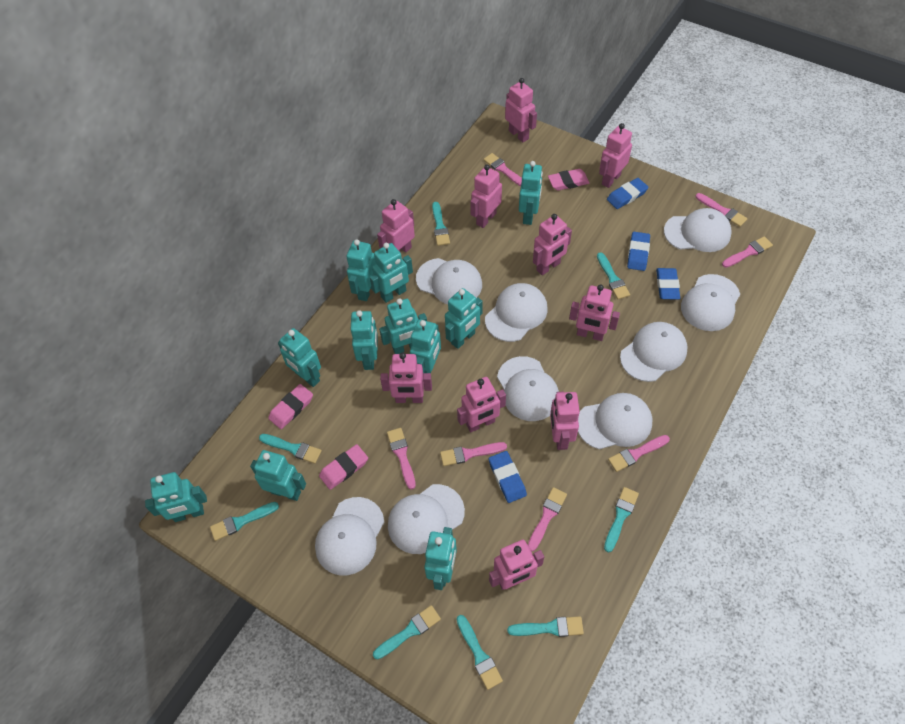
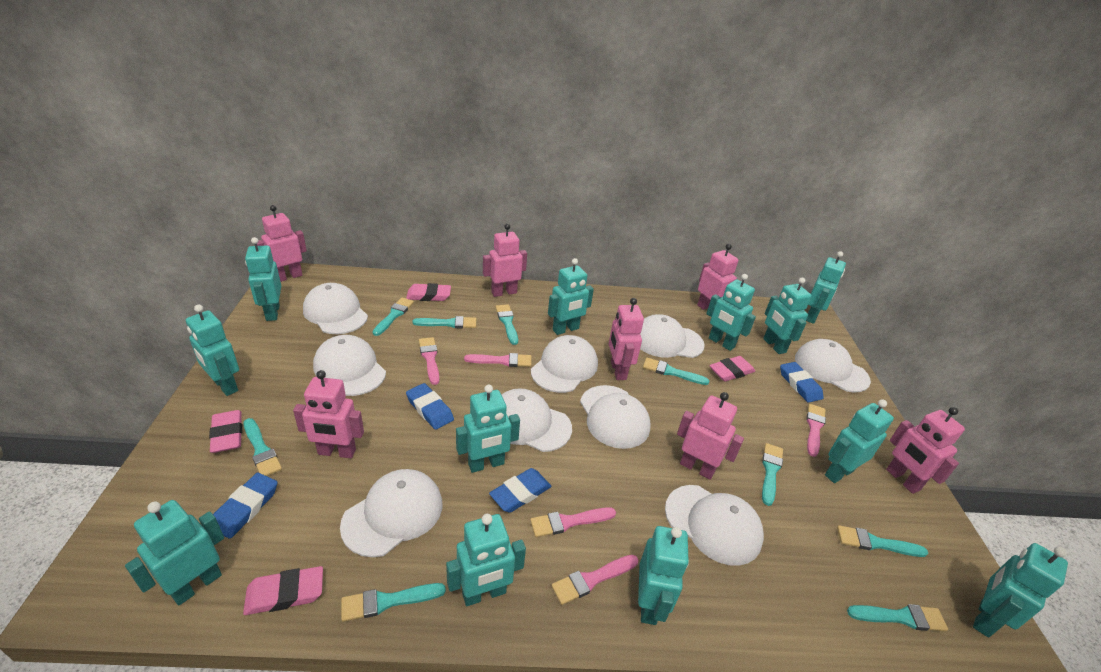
pink brush: [387,428,416,490] [440,442,507,466] [483,153,522,186] [528,487,567,552] [608,435,670,472] [695,193,748,227] [722,236,773,268] = 7 -> [419,337,439,385] [464,353,531,367] [530,507,616,537] [551,555,638,605] [806,404,826,457] = 5
pink eraser: [268,384,313,429] [319,444,368,490] [548,169,589,191] = 3 -> [209,410,242,453] [243,566,323,615] [406,283,451,301] [709,356,755,381] = 4
pink robot: [377,199,415,253] [380,353,432,403] [457,377,506,432] [470,164,502,228] [489,540,544,590] [505,78,537,142] [533,214,572,275] [550,392,580,450] [569,284,620,341] [599,123,632,188] = 10 -> [257,205,307,282] [293,370,364,458] [483,224,527,297] [609,298,644,380] [677,392,744,480] [697,244,738,310] [886,407,965,494] = 7
turquoise brush: [210,502,279,541] [259,434,322,464] [373,605,441,660] [432,202,450,246] [457,615,503,690] [507,616,584,637] [597,252,630,299] [604,487,639,553] = 8 -> [243,418,282,476] [341,583,446,622] [372,298,414,336] [412,316,476,328] [496,304,518,345] [643,358,710,385] [762,443,783,506] [837,525,928,557] [847,604,948,631] = 9
turquoise robot: [145,472,207,522] [250,450,306,501] [278,328,321,387] [346,239,376,301] [351,310,378,370] [370,243,413,303] [379,298,427,354] [410,319,441,374] [424,527,457,590] [445,288,483,349] [519,161,543,225] = 11 -> [125,500,224,605] [186,304,239,396] [245,237,281,321] [446,514,526,606] [456,385,520,473] [548,258,594,335] [638,526,689,625] [706,274,756,351] [763,278,812,354] [806,251,846,324] [825,399,894,483] [973,543,1068,638] = 12

